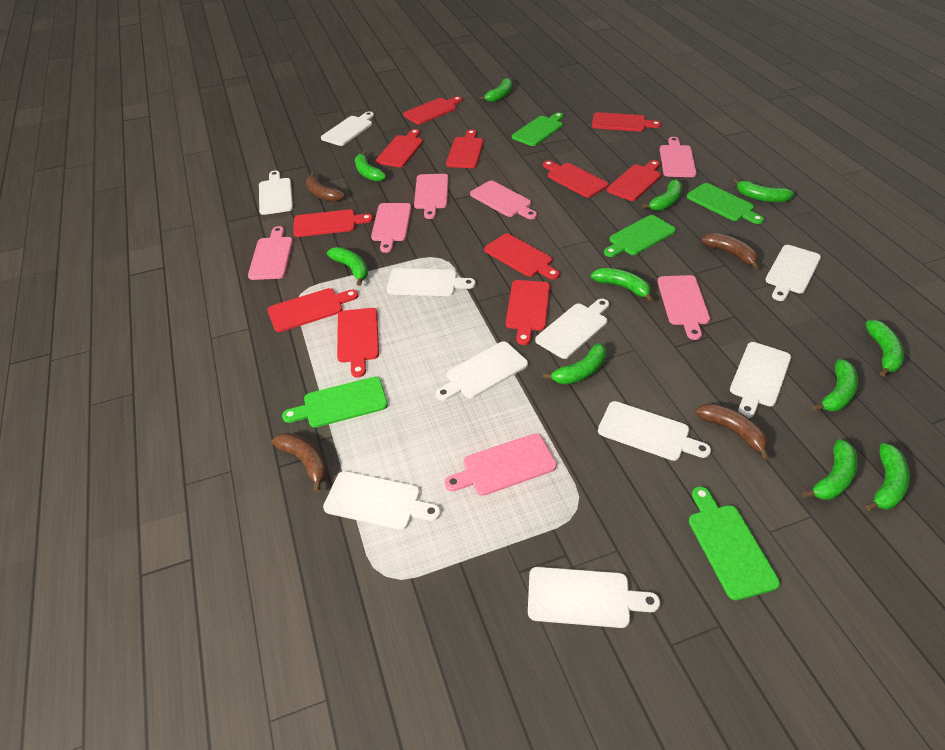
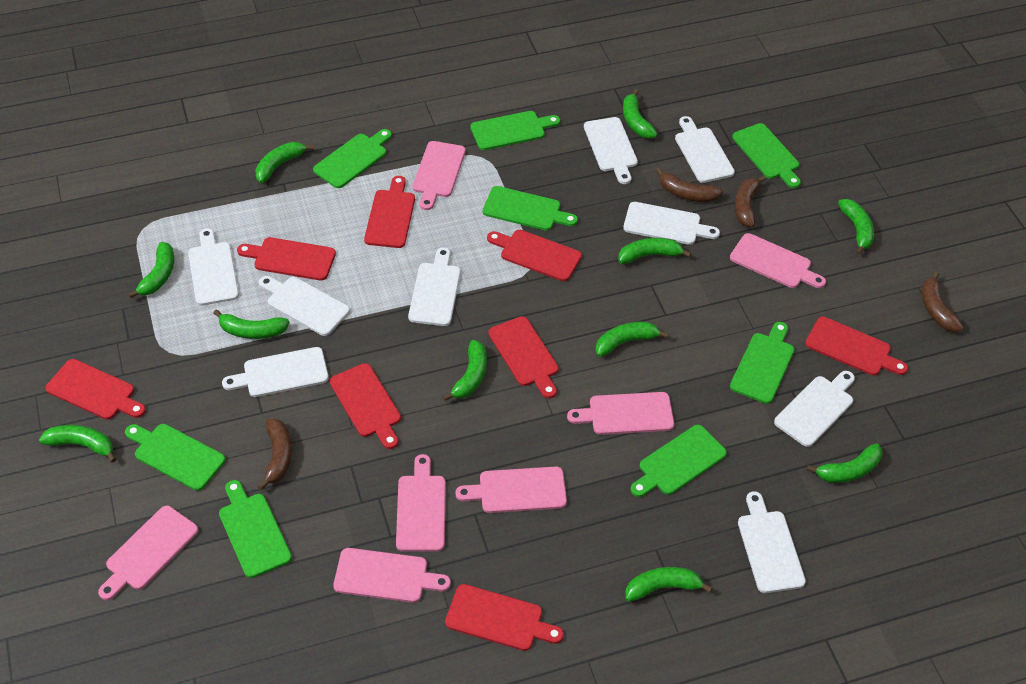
green cutting board: [282,377,388,428] [512,112,563,146] [604,215,676,257] [687,183,764,224] [689,486,780,601] = 5 -> [125,424,225,491] [219,480,292,578] [313,129,392,188] [470,111,560,150] [483,186,578,231] [630,425,727,497] [730,322,794,404] [732,123,801,188] = 8
red cutting board: [267,288,358,332] [293,209,373,237] [337,308,379,378] [376,129,423,167] [403,96,462,125] [446,129,484,168] [484,234,560,280] [506,280,550,345] [543,160,608,198] [592,112,661,132] [607,160,661,201] = 11 -> [46,359,146,420] [237,237,336,281] [330,363,401,449] [364,176,415,248] [445,584,564,651] [487,230,582,281] [488,316,559,399] [805,316,908,376] = 8
white cutting board: [259,171,293,215] [321,111,374,146] [323,471,441,530] [387,268,476,296] [435,341,528,401] [528,567,660,628] [535,299,609,359] [598,401,711,461] [730,342,791,418] [765,245,821,301] = 10 -> [188,228,239,306] [222,347,329,397] [259,276,350,336] [408,247,461,326] [584,117,638,184] [623,202,720,245] [675,116,735,183] [738,491,806,593] [774,371,855,447] = 9

